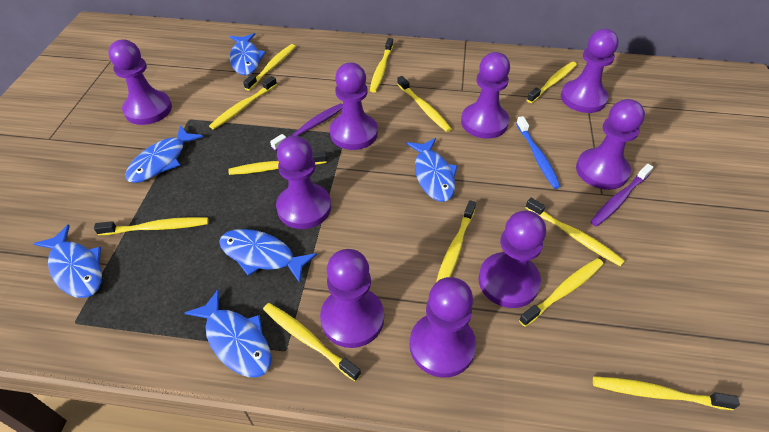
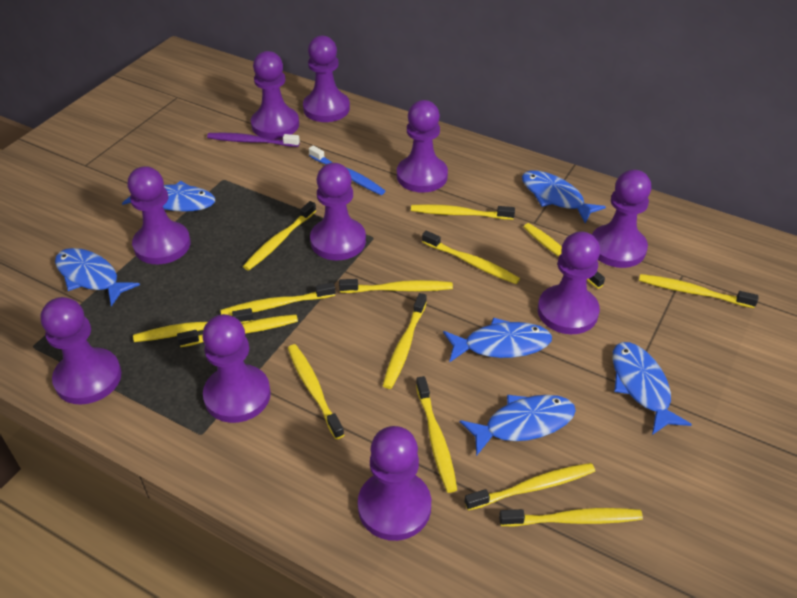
purple pawn: [108,40,172,125] [276,136,331,229] [320,249,384,348] [330,63,378,150] [410,277,476,378] [461,52,510,139] [478,211,546,308] [561,29,619,113] [576,99,645,190] = 9 -> [41,297,122,405] [127,166,191,264] [202,314,271,423] [251,51,299,139] [303,35,350,122] [310,163,366,260] [358,426,431,541] [397,100,448,193] [538,231,600,334] [592,170,651,268] = 10
purple toothbrush: [270,103,343,151] [590,164,653,227] = 2 -> [207,133,300,147] = 1
yellow toothbrush: [94,217,208,235] [209,76,277,130] [228,151,327,175] [243,44,296,91] [263,303,361,381] [370,38,393,93] [397,76,452,132] [436,200,476,282] [519,258,604,327] [525,198,625,266] [527,62,577,103] [593,376,740,410] = 12 -> [133,308,253,342] [177,314,298,347] [220,283,336,316] [243,201,316,270] [288,344,344,439] [339,279,453,293] [383,293,427,389] [411,204,515,220] [416,376,457,493] [422,231,520,284] [465,463,595,510] [499,508,643,527] [523,223,605,289] [639,274,759,308] = 14

